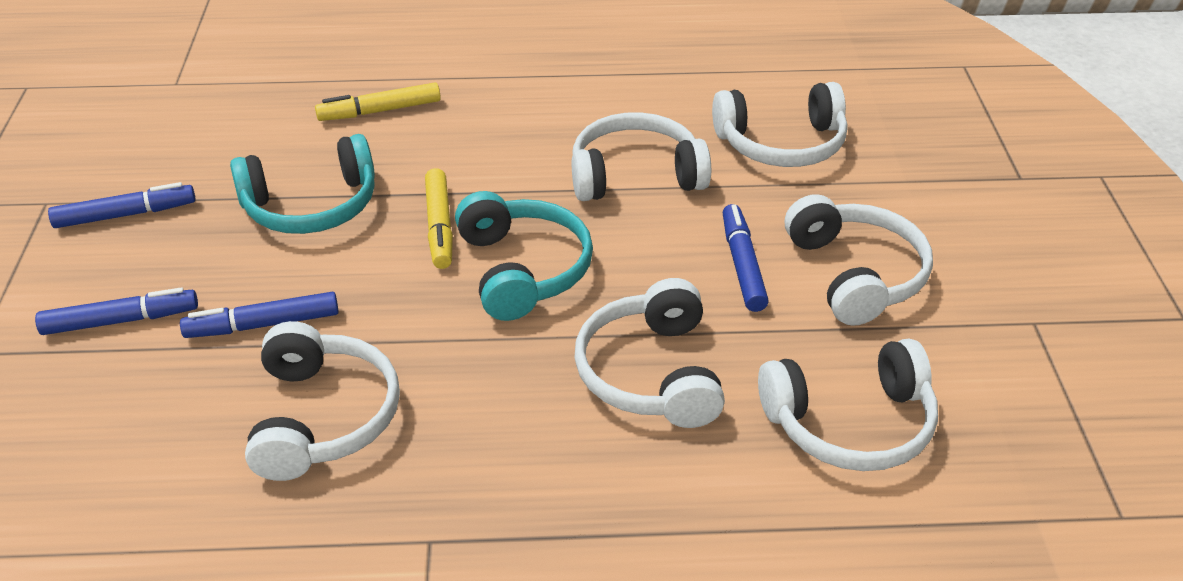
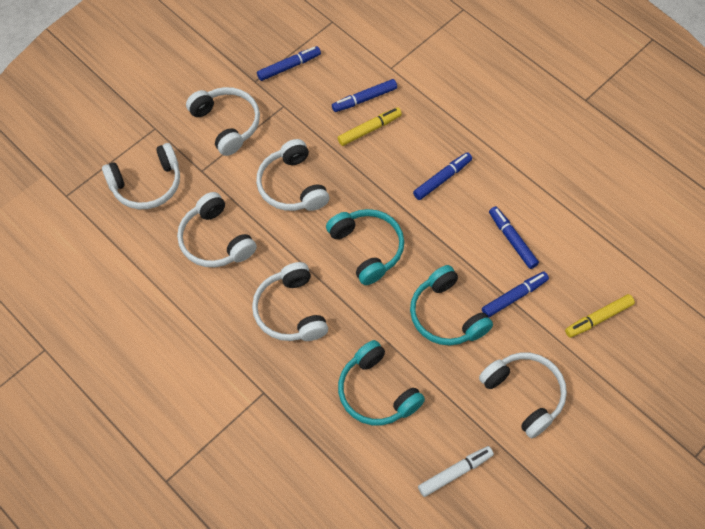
blue marker: [35,287,198,335] [48,182,195,228] [180,292,339,338] [722,204,769,312] = 4 -> [257,46,321,81] [332,79,397,112] [413,152,472,200] [482,272,549,318] [489,206,539,269] = 5
turquoise headphones: [230,134,375,234] [455,191,593,321] = 2 -> [326,209,404,285] [338,340,425,425] [410,265,493,346] = 3
white marker: none = 0 -> [418,446,494,497] = 1

